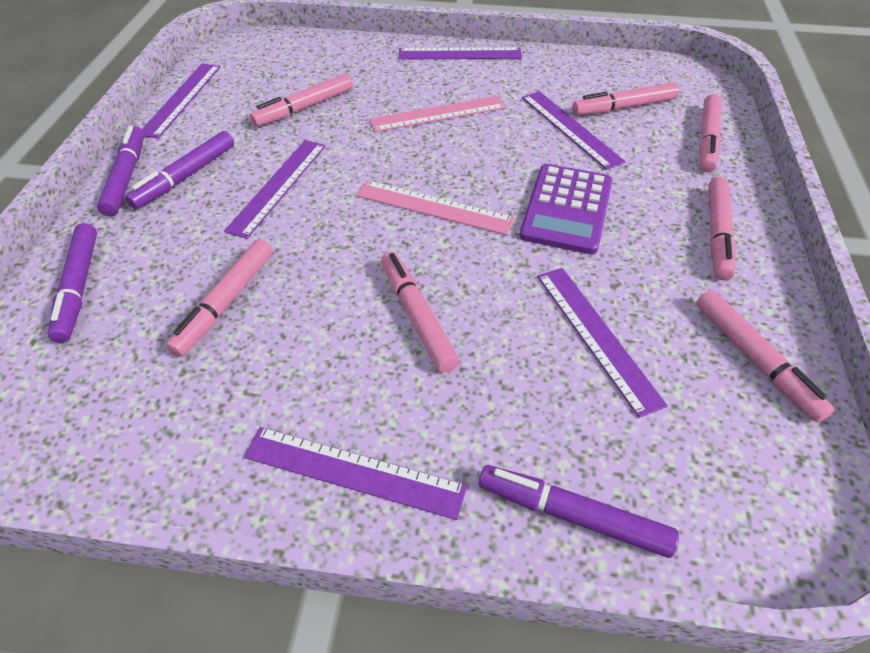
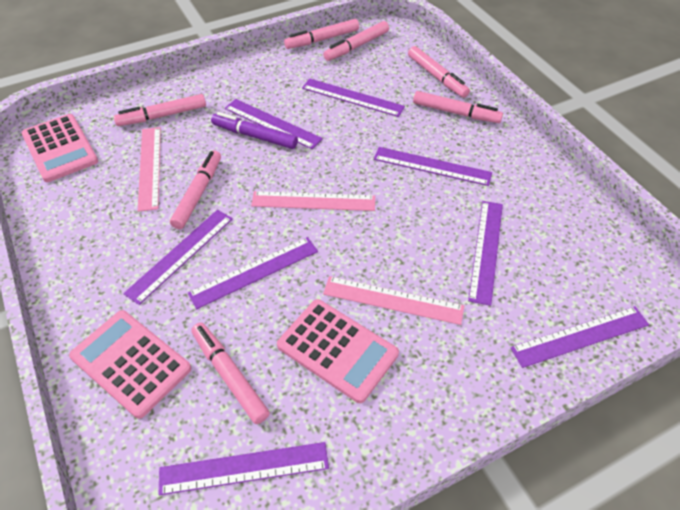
pink calculator: none = 0 -> [22,114,98,182] [69,310,191,419] [277,299,399,403] = 3
pink ruler: [356,180,515,235] [369,96,506,132] = 2 -> [138,127,161,212] [251,191,375,211] [323,276,464,325] = 3
purple calculator: [519,164,613,255] = 1 -> none = 0
purple marker: [48,223,97,343] [97,126,144,217] [125,131,234,209] [479,465,679,558] = 4 -> [211,112,298,149] = 1
purple ruler: [142,63,221,138] [224,140,326,239] [244,427,467,520] [399,47,522,60] [522,91,626,170] [537,268,668,418] = 6 -> [123,210,233,305] [159,442,329,495] [188,237,318,309] [225,99,323,149] [302,78,405,117] [374,147,492,186] [468,201,503,306] [510,306,649,368] = 8

